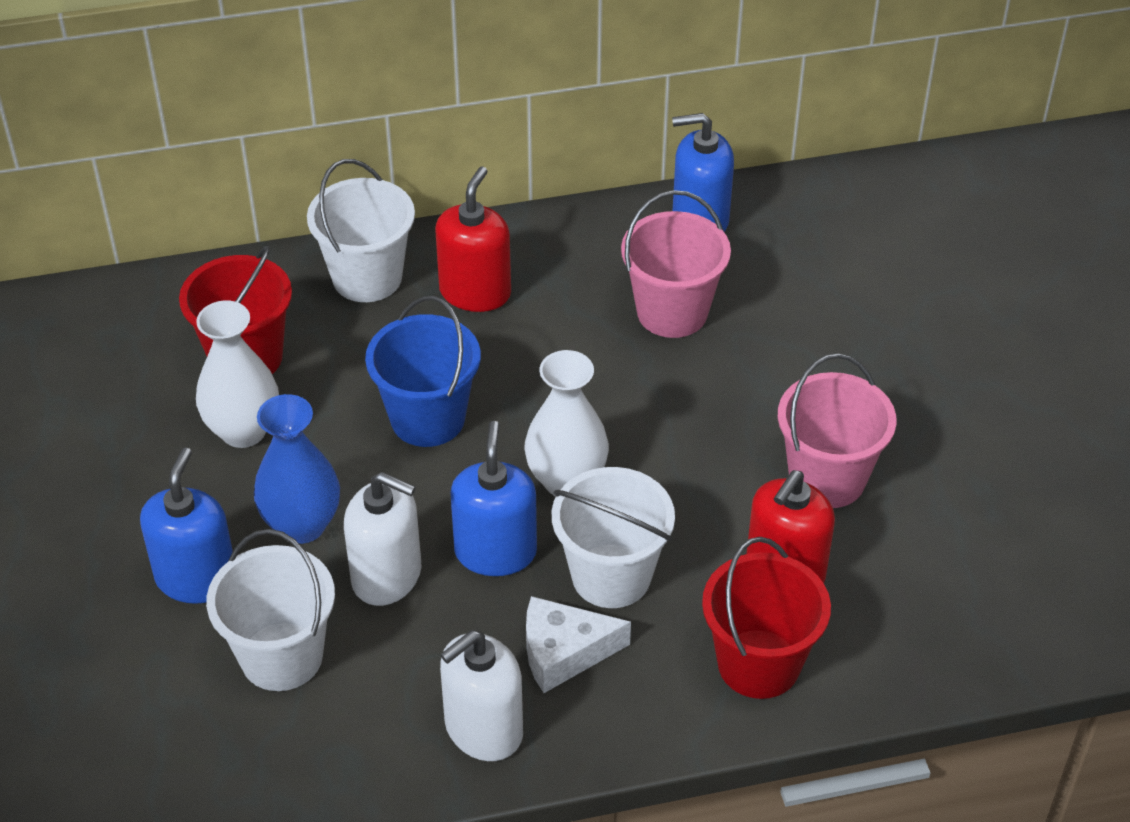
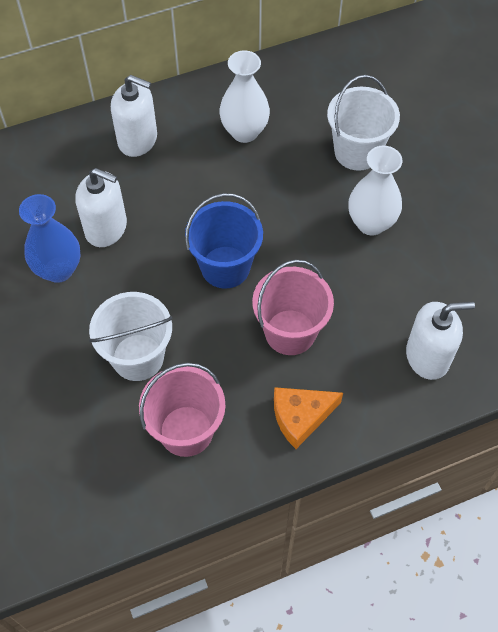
blue soap dispenser: [140,447,233,604] [450,421,537,576] [672,113,734,232] = 3 -> none = 0
orange cheese: none = 0 -> [274,387,343,449] = 1
red bucket: [179,246,292,374] [702,537,831,699] = 2 -> none = 0
red soap dispenser: [435,167,511,312] [746,470,835,583] = 2 -> none = 0
white bucket: [206,529,335,691] [307,159,415,302] [552,467,675,608] = 3 -> [89,292,172,381] [327,75,400,171] = 2
white cheese: [526,596,631,693] = 1 -> none = 0
white soap dispenser: [344,472,421,606] [440,630,523,761] = 2 -> [75,168,127,247] [111,75,157,157] [406,302,475,380] = 3

